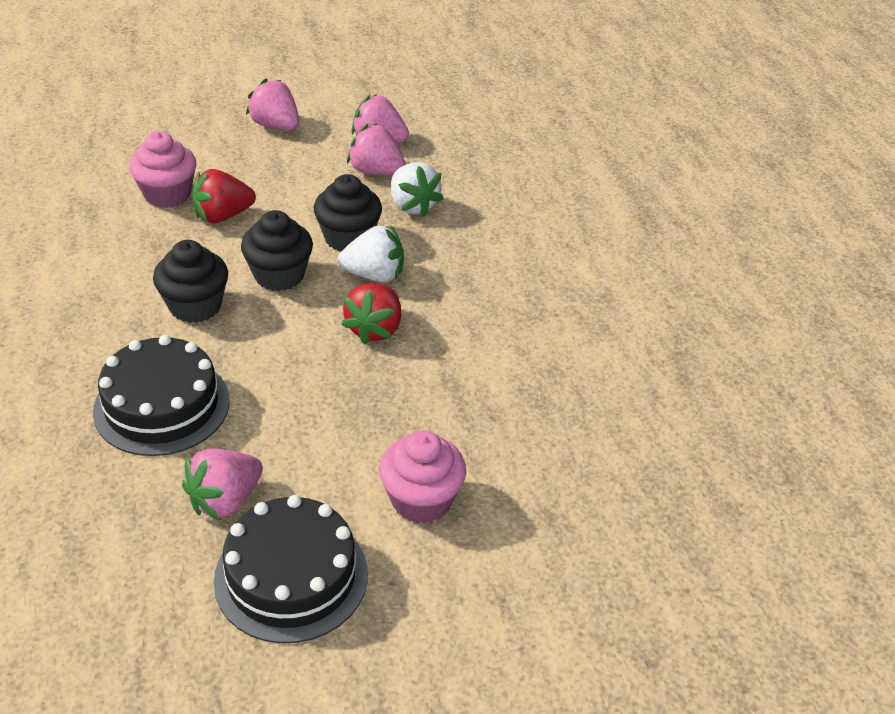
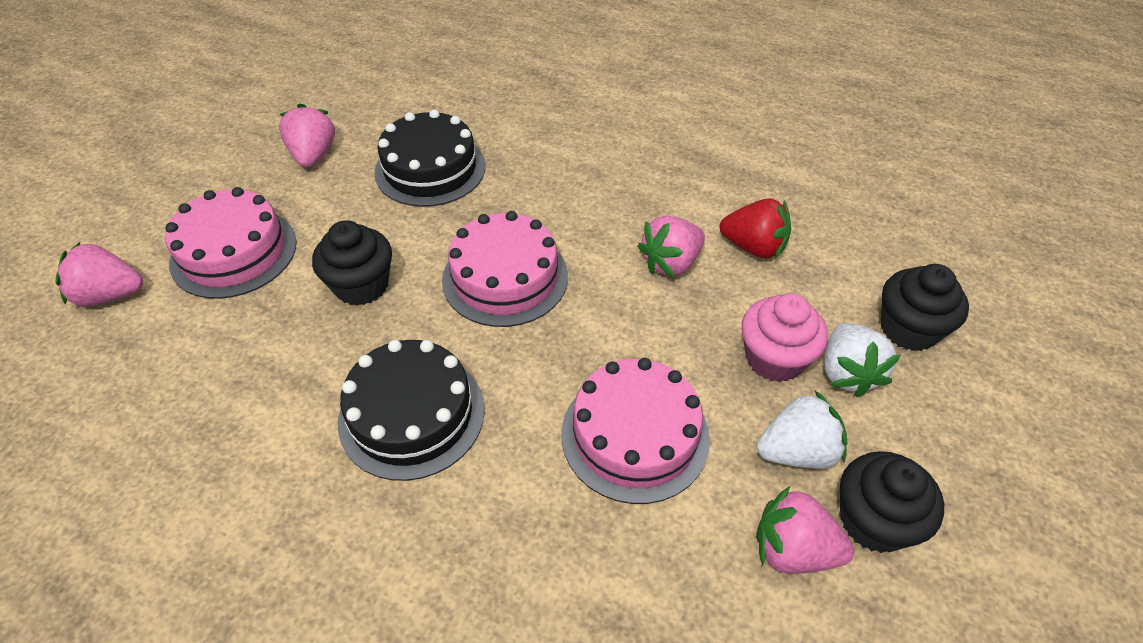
pink cake: none = 0 -> [165,187,297,299] [442,211,568,327] [562,358,710,504] = 3
pink cupcake: [129,131,197,208] [379,431,466,524] = 2 -> [741,293,828,382] = 1
red strawberry: [192,169,256,223] [341,283,401,345] = 2 -> [720,198,791,259] = 1

